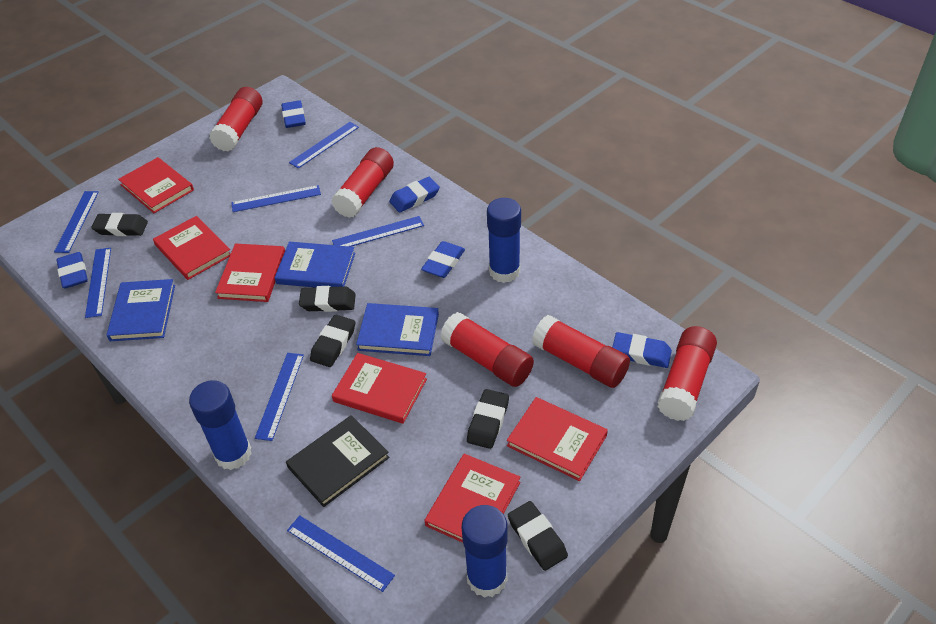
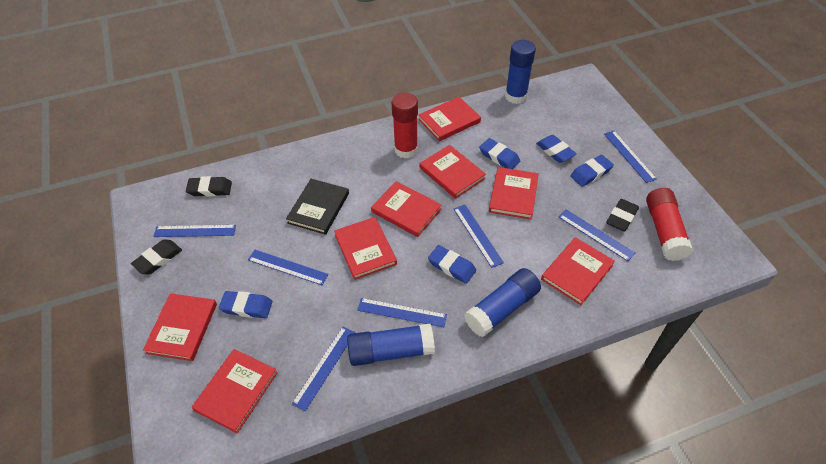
black eraser: [91,213,148,236] [299,286,356,312] [310,315,355,367] [467,389,509,449] [508,501,568,571] = 5 -> [131,239,182,274] [186,176,232,197] [606,199,639,232] = 3
blue book: [107,279,175,341] [275,242,355,287] [356,303,439,356] = 3 -> none = 0
red book: [118,157,194,213] [153,216,231,280] [215,243,285,302] [332,353,427,424] [425,454,520,543] [507,397,608,481] = 6 -> [143,293,217,361] [191,349,278,434] [334,217,397,280] [371,181,442,237] [418,97,481,141] [420,145,486,199] [489,167,539,219] [541,237,615,305] = 8
red glue stick: [209,87,262,151] [331,147,394,218] [440,312,534,387] [532,315,630,388] [657,326,717,421] = 5 -> [391,93,418,158] [646,188,693,261] = 2

